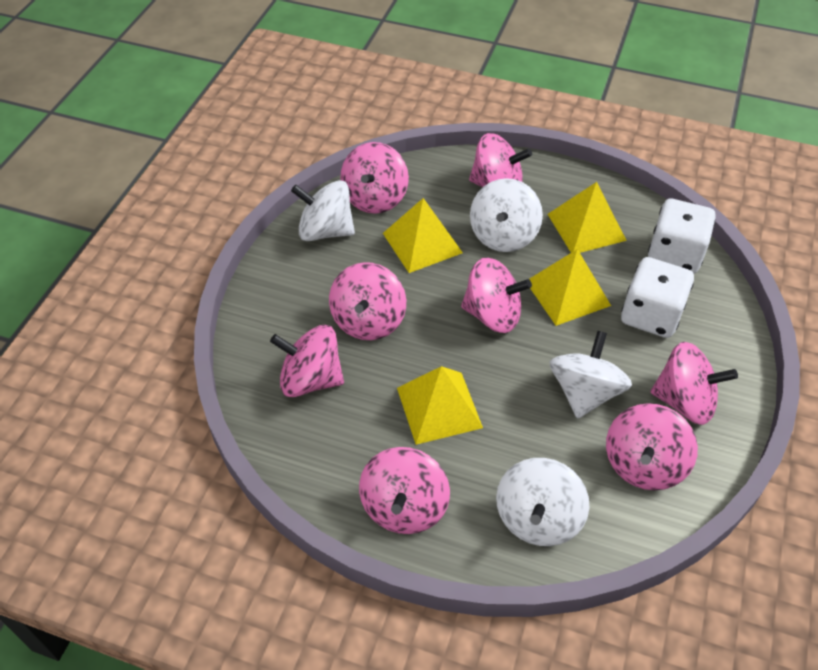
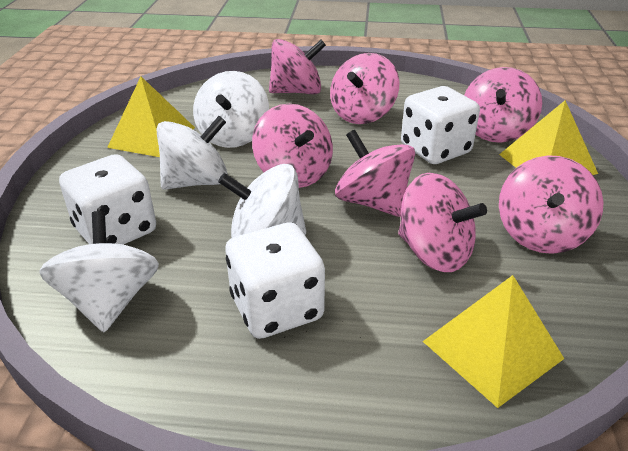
pink spinning top: [270,325,344,397] [329,262,406,340] [340,142,409,214] [359,447,450,534] [461,257,532,333] [469,133,532,187] [606,403,698,490] [650,342,738,425] = 8 -> [252,104,333,188] [269,39,326,94] [330,53,399,124] [335,130,415,217] [398,173,487,272] [464,67,542,143] [499,155,604,254] = 7
white dice: [621,257,694,338] [648,199,716,274] = 2 -> [59,154,156,245] [225,222,325,339] [401,86,480,164] = 3
yellow pyramid: [383,198,463,273] [397,366,483,445] [529,249,611,326] [548,182,627,253] = 4 -> [107,77,195,157] [423,275,564,408] [499,100,598,175] = 3

